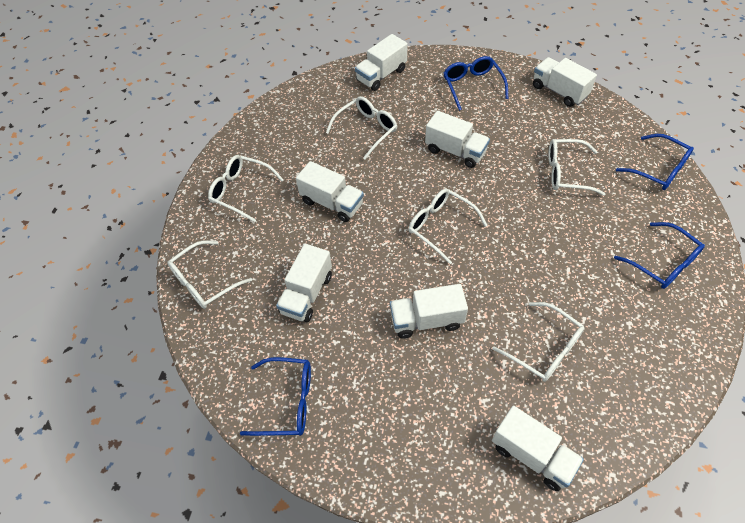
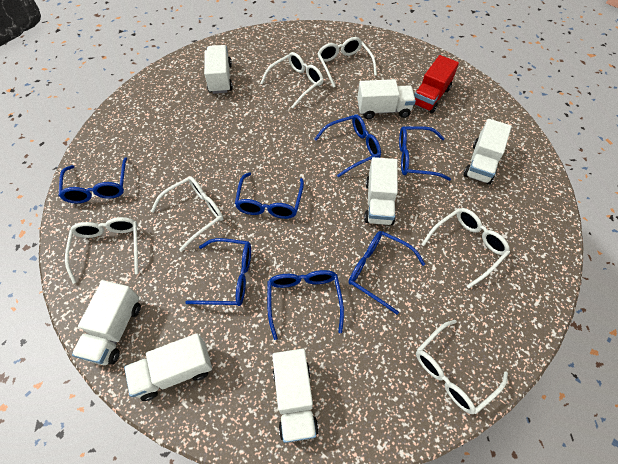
blue glasses: [240,357,311,436] [444,56,509,111] [614,222,705,289] [616,134,694,190] = 4 -> [59,157,127,203] [185,238,251,306] [235,172,304,219] [267,270,344,340] [314,115,381,177] [348,231,425,315] [399,126,451,181] = 7
red truck: none = 0 -> [414,55,459,113] = 1

